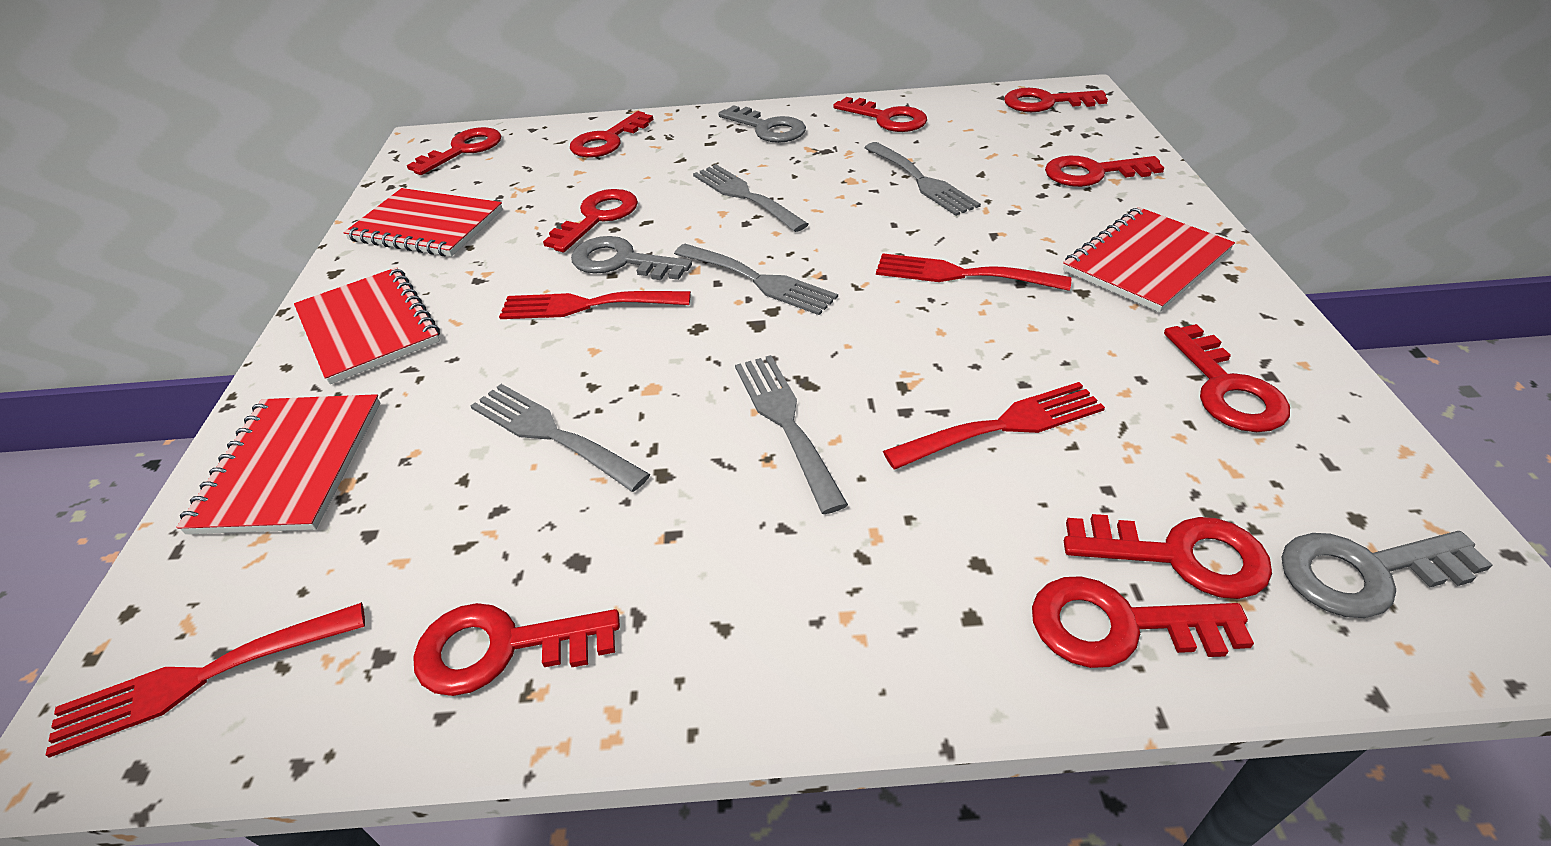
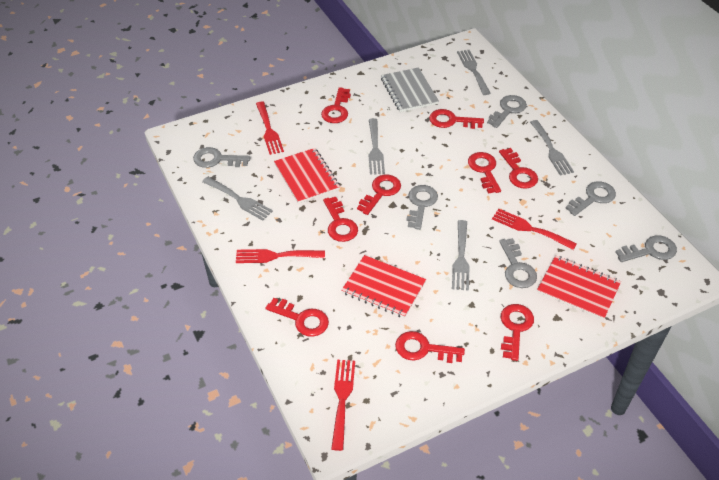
grey key: [571,236,692,280] [718,105,806,143] [1281,531,1492,618] = 3 -> [193,147,251,168] [406,185,438,230] [487,95,527,128] [499,238,537,288] [566,181,616,216] [616,235,677,262] = 6
grey notebook: none = 0 -> [381,67,439,112] = 1
red key: [407,127,501,175] [413,603,620,696] [543,189,638,252] [570,111,654,158] [833,97,927,132] [1004,88,1108,112] [1032,576,1254,668] [1045,156,1164,187] [1064,514,1272,599] [1164,324,1290,432] = 10 -> [266,298,329,337] [321,87,351,123] [323,197,358,242] [357,175,401,215] [395,331,465,363] [429,109,484,129] [468,152,501,194] [499,148,538,189] [501,304,534,361] = 9
red notebook: [176,394,380,534] [294,267,440,384] [343,188,503,257] [1063,207,1235,312] = 4 -> [274,148,340,204] [342,255,426,318] [537,255,621,320] = 3

